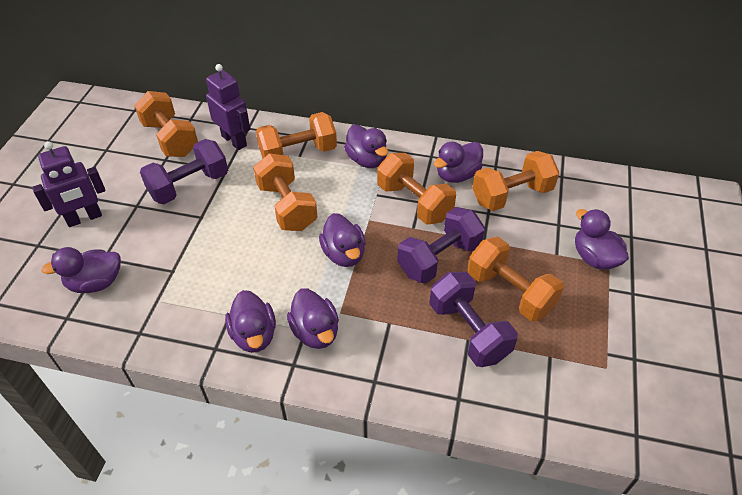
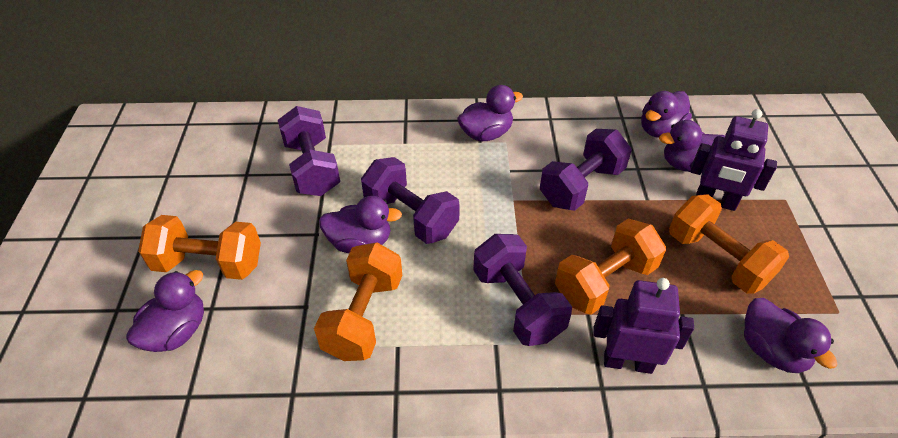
orange dumbbell: [134,91,198,157] [253,153,317,231] [256,112,337,159] [377,153,456,225] [468,237,564,321] [472,151,560,211] = 6 -> [138,215,261,280] [314,242,402,361] [555,219,666,315] [669,194,789,294] = 4
purple duck: [41,247,121,293] [225,290,276,353] [287,288,339,349] [319,213,366,267] [344,125,388,168] [434,142,483,183] [575,209,629,270] = 7 -> [126,270,204,352] [319,196,402,253] [457,85,523,141] [641,91,692,138] [659,120,725,172] [744,298,837,373] = 6
purple dumbbell: [140,139,228,204] [397,207,485,284] [429,272,518,367] = 3 -> [278,106,340,196] [361,157,460,244] [473,234,572,346] [540,129,632,211] = 4

